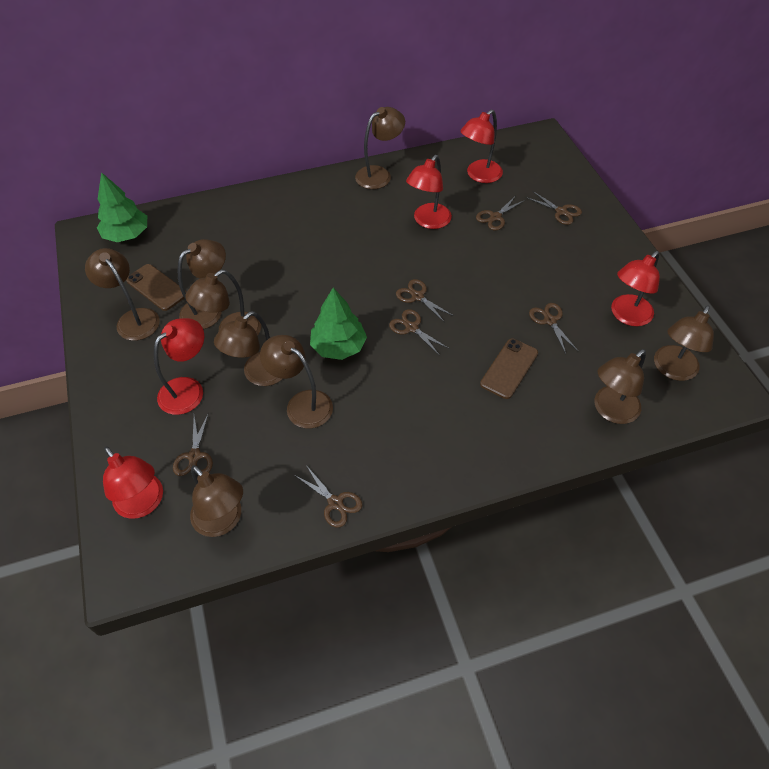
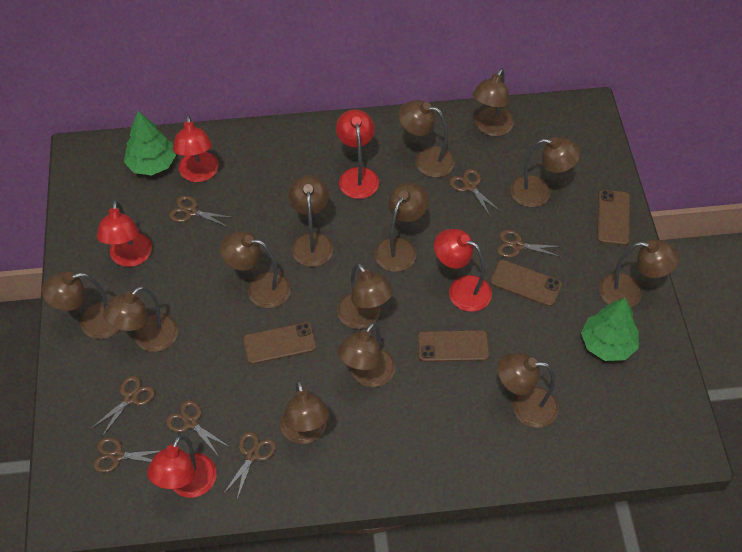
brown lamp: [85,248,160,341] [177,239,226,329] [185,270,261,336] [190,465,243,537] [214,311,282,386] [260,335,333,428] [355,107,405,189] [594,349,646,424] [654,306,714,381] = 9 -> [42,272,119,339] [103,286,178,352] [220,231,291,308] [280,380,329,444] [289,175,334,267] [337,263,393,329] [338,322,396,387] [374,182,429,272] [399,100,455,177] [473,68,514,136] [498,353,559,428] [510,137,581,207] [599,240,679,307] = 13
brown phone: [126,264,187,311] [480,339,538,399] = 2 -> [243,322,316,364] [418,330,489,362] [490,260,562,307] [597,190,630,245] = 4

